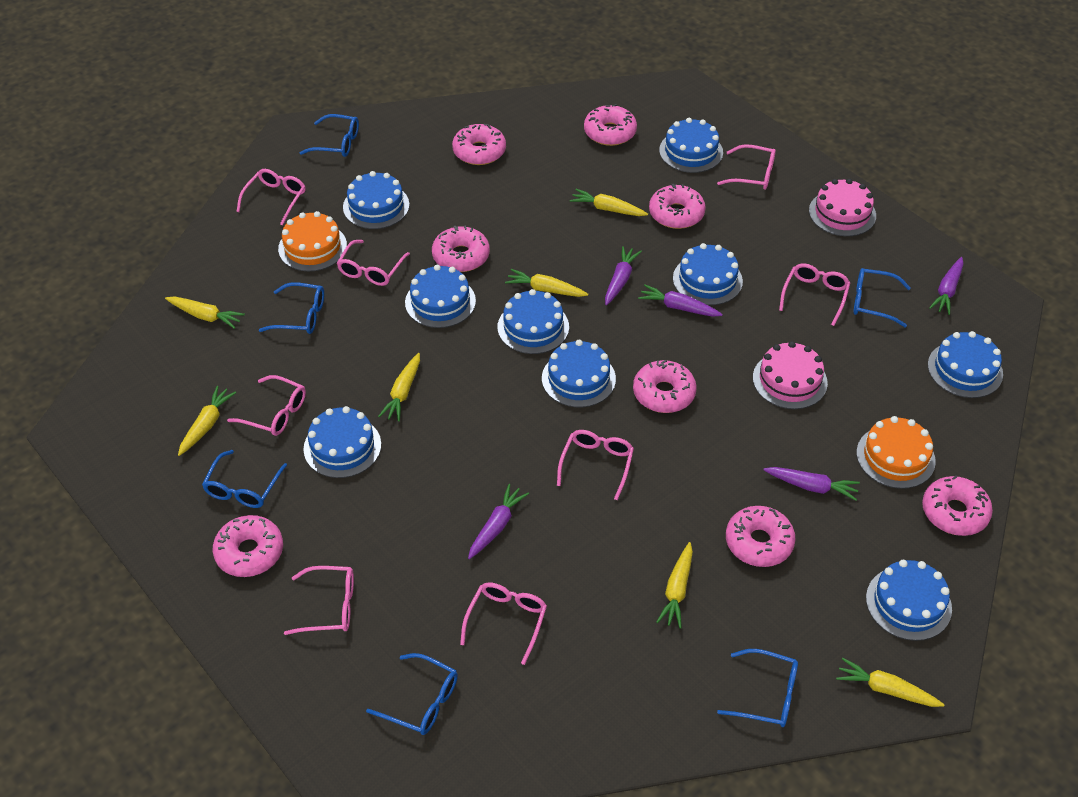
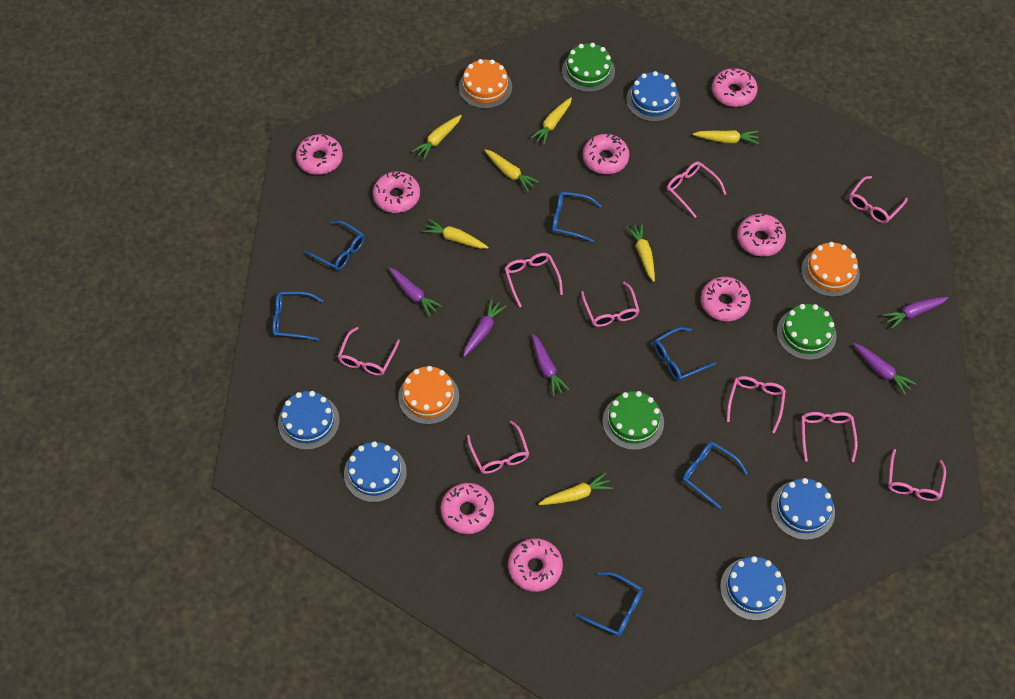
blue cake: [303,406,381,478] [343,171,409,229] [405,265,476,328] [497,289,569,354] [542,340,616,407] [659,118,723,173] [673,243,743,305] [866,559,952,641] [928,331,1003,398] = 9 -> [278,391,340,450] [344,441,407,502] [626,71,680,122] [720,556,786,621] [771,478,835,540] = 5
green cake: none = 0 -> [562,43,615,92] [602,391,664,450] [777,304,837,360] = 3
orange cake: [278,211,347,271] [857,416,936,489] = 2 -> [398,366,459,424] [459,59,512,109] [801,242,860,297] = 3
pink cake: [753,341,828,409] [809,178,876,236] = 2 -> none = 0
pink glasses: [227,375,306,436] [236,169,306,225] [284,566,354,635] [337,240,410,286] [460,582,547,665] [557,430,634,500] [717,144,776,190] [779,263,850,326] = 8 -> [338,327,400,376] [467,421,529,474] [504,253,563,307] [581,282,639,327] [667,162,726,218] [726,376,786,433] [801,412,858,462] [849,176,908,223] [888,449,946,501] = 9

